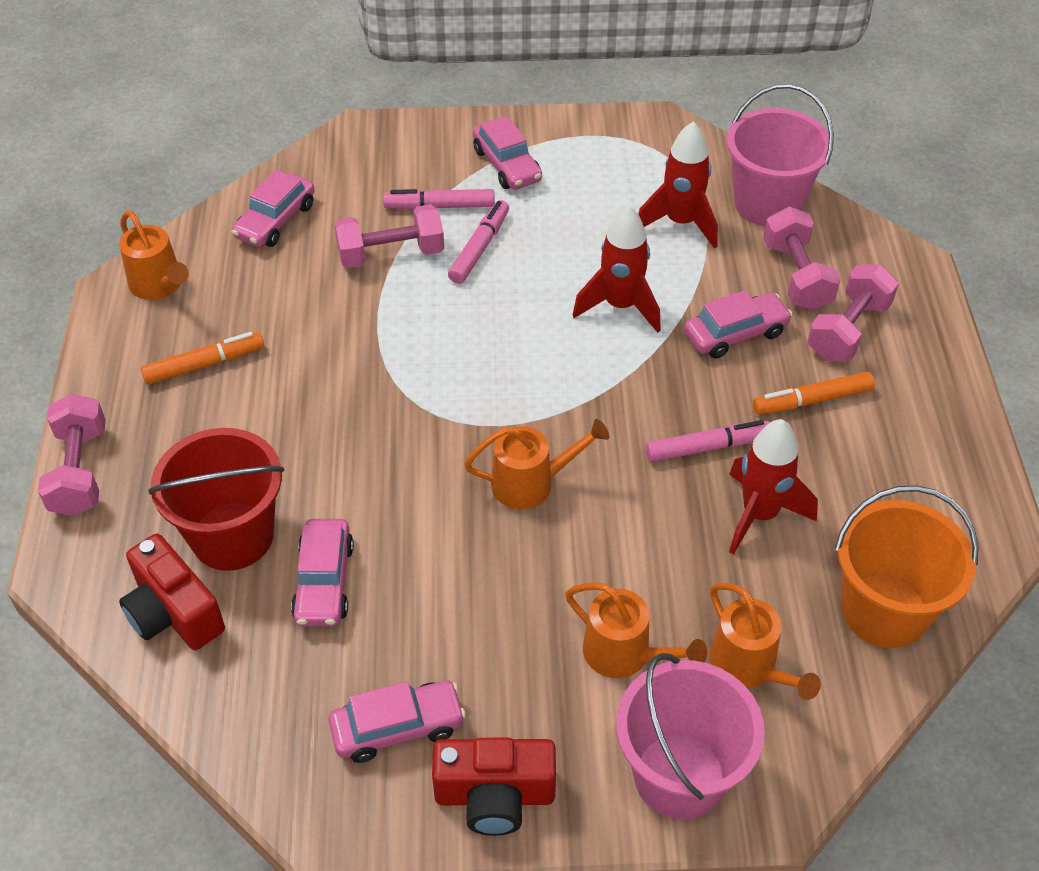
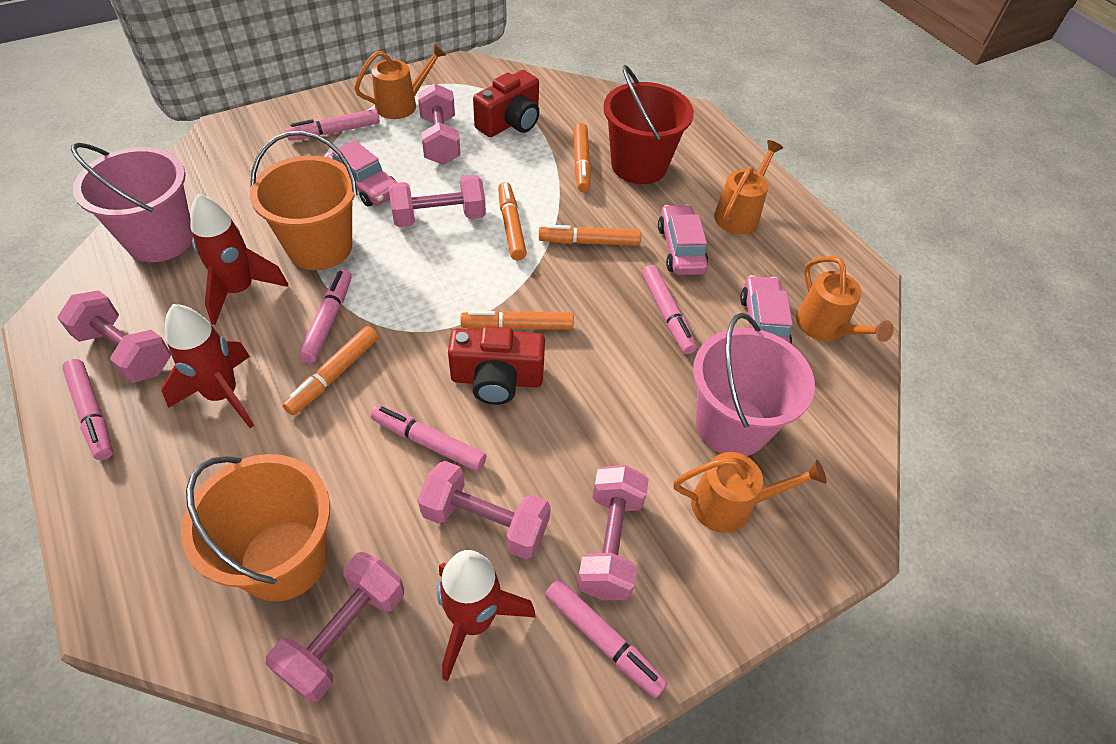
orange bucket: [835,485,979,648] = 1 -> [181,454,330,602] [250,131,358,270] = 2
orange marker: [141,332,264,385] [753,372,875,415] = 2 -> [283,326,378,415] [460,310,574,330] [498,182,527,260] [539,225,641,246] [573,123,591,192] = 5
pink car: [231,170,315,247] [291,519,354,627] [328,680,466,763] [473,116,542,190] [684,290,793,359] = 5 -> [327,140,397,206] [658,205,709,275] [740,275,793,344] = 3
pink dumbbell: [38,393,106,516] [334,204,444,268] [763,207,840,311] [807,264,899,362] = 4 -> [57,290,171,383] [266,552,404,703] [389,175,486,227] [418,83,461,165] [418,461,551,559] [577,465,649,600] = 6
pink marker: [383,189,495,210] [448,200,509,284] [645,420,770,462] = 3 -> [62,359,113,460] [285,109,380,141] [298,269,352,363] [371,405,486,471] [545,579,668,698] [642,265,697,354] = 6

